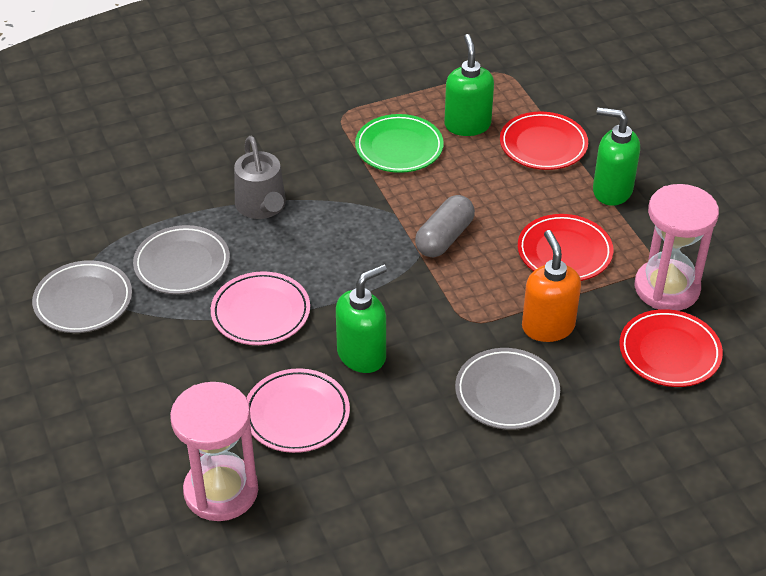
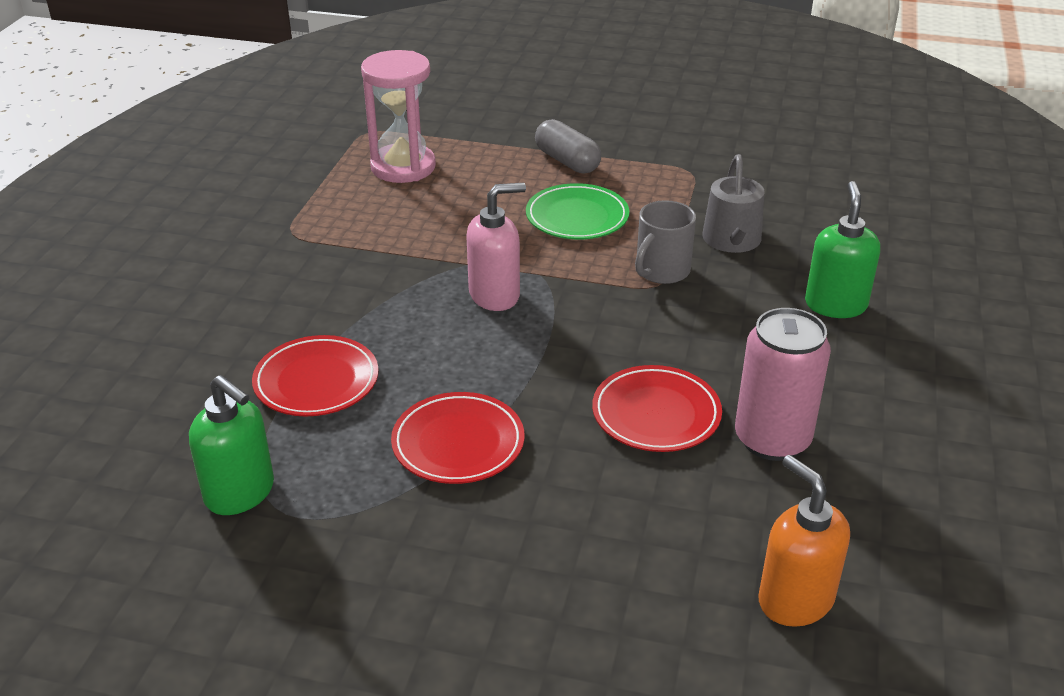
green soap dispenser: [336,264,387,373] [444,34,494,136] [593,107,640,206] = 3 -> [189,375,274,515] [805,181,880,318] = 2
grey mug: none = 0 -> [635,200,696,284] = 1
grey plate: [32,260,132,333] [133,225,230,294] [455,348,560,430] = 3 -> none = 0
pink can: none = 0 -> [735,308,831,461] = 1
pink hourglass: [170,382,258,521] [635,184,719,311] = 2 -> [361,50,436,183] = 1
pink plate: [211,271,310,345] [247,368,350,453] = 2 -> none = 0
pink soap dispenser: none = 0 -> [466,183,526,311] = 1

